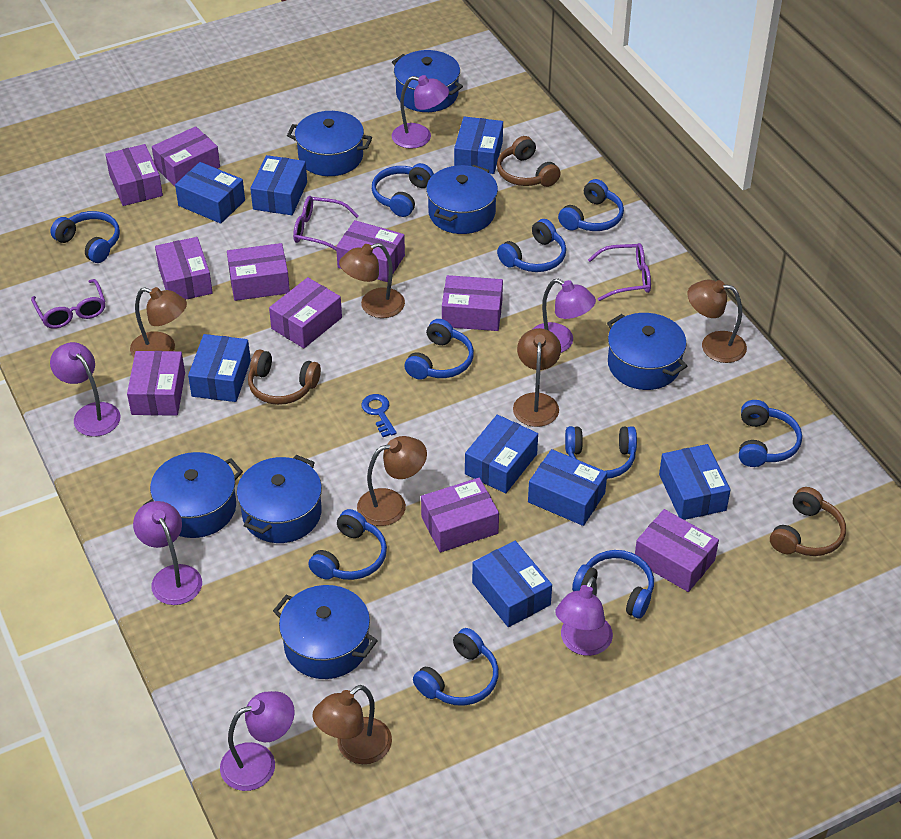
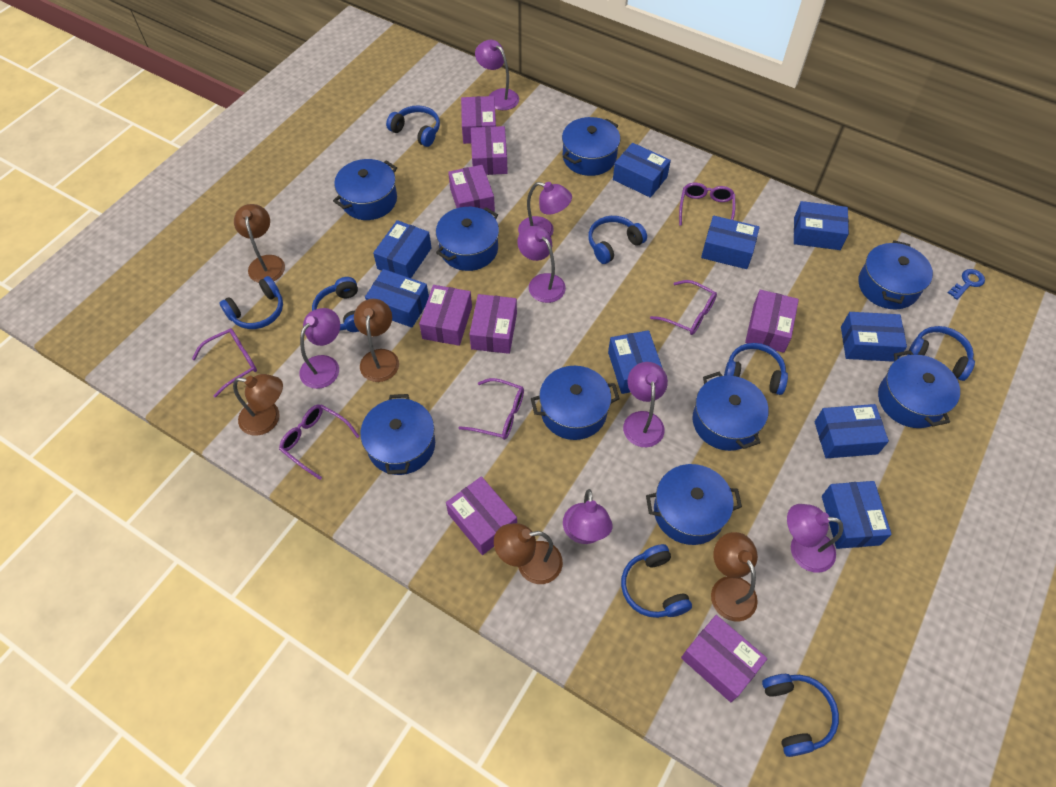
blue box: [175,162,245,224] [188,334,251,402] [250,155,307,215] [454,116,503,174] [465,415,538,493] [472,541,552,627] [528,449,607,526] [659,444,730,520] = 8 -> [365,269,429,328] [373,220,432,278] [608,330,662,394] [613,143,671,198] [701,216,760,269] [794,201,849,250] [815,404,889,458] [822,481,892,549] [841,312,907,362] = 9
blue headphones: [50,211,120,263] [308,509,387,580] [372,163,434,217] [404,319,474,380] [413,628,499,706] [497,219,566,272] [558,179,624,231] [565,426,637,479] [572,550,654,619] [739,400,802,467] = 10 -> [220,276,283,329] [312,277,359,332] [386,105,440,147] [588,216,647,264] [621,544,692,618] [724,343,788,395] [762,674,839,757] [907,326,975,381] = 8
blue pot: [143,452,243,538] [237,455,322,543] [273,585,378,679] [287,111,372,176] [392,50,463,112] [426,165,498,234] [607,313,687,390] = 7 -> [333,159,397,220] [360,394,435,475] [436,207,499,271] [531,366,620,440] [562,117,620,176] [646,464,742,545] [693,372,769,451] [858,240,933,309] [878,350,960,428] = 9
brown headphones: [248,350,321,405] [497,136,561,187] [770,487,846,556] = 3 -> none = 0
brown lamp: [130,287,187,358] [312,685,392,764] [339,243,405,318] [357,436,427,526] [513,328,561,427] [687,280,747,363] = 6 -> [233,374,283,436] [234,204,285,283] [354,299,399,382] [494,523,563,584] [711,532,758,622] = 5
purple box: [105,144,163,206] [127,351,185,416] [152,126,220,186] [155,237,213,300] [227,243,290,301] [269,277,342,348] [336,220,405,282] [421,478,499,552] [442,275,503,331] [635,509,719,592] = 10 -> [419,285,472,346] [446,476,517,555] [448,165,495,212] [461,96,496,144] [469,294,517,354] [471,126,508,175] [681,615,767,702] [745,290,799,353] = 8
purple glasses: [31,279,105,329] [293,196,359,250] [588,243,651,301] = 3 -> [192,328,257,398] [279,404,360,480] [459,378,524,440] [650,280,717,335] [679,183,735,226] = 5
purple lamp: [50,342,121,437] [133,501,202,605] [220,691,295,791] [392,75,449,149] [533,279,596,353] [555,577,613,656] = 6 -> [299,308,340,389] [475,40,519,110] [517,226,566,303] [518,182,572,236] [563,489,612,544] [623,362,668,447] [787,504,843,573] = 7

